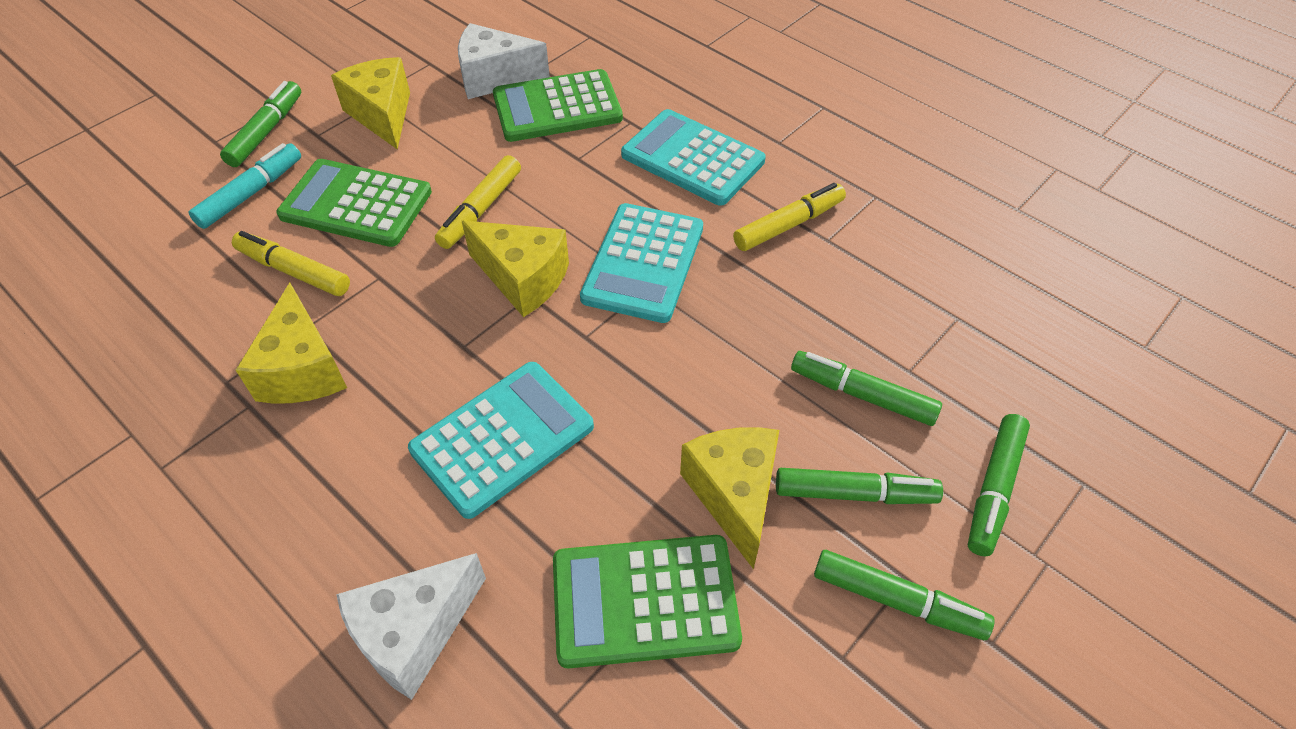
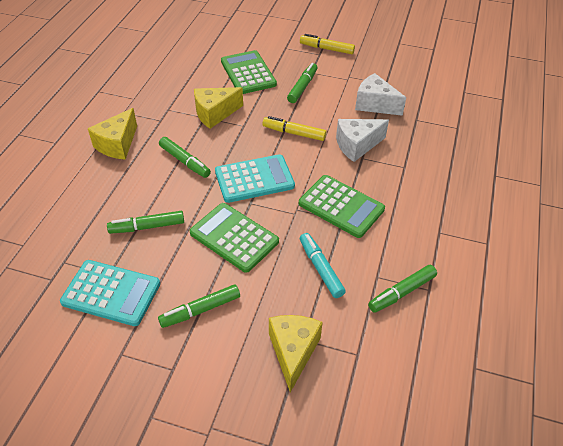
turquoise calculator: [408,362,594,519] [580,203,703,323] [621,109,766,206] = 3 -> [60,260,160,326] [215,154,295,203] = 2
yellow cheese: [236,283,347,404] [331,57,410,149] [462,221,569,317] [680,427,779,569] = 4 -> [88,108,137,160] [194,87,243,129] [269,315,323,392] = 3
yellow marker: [232,231,350,296] [435,155,521,249] [733,183,846,251] = 3 -> [262,116,326,141] [300,34,355,54] = 2

